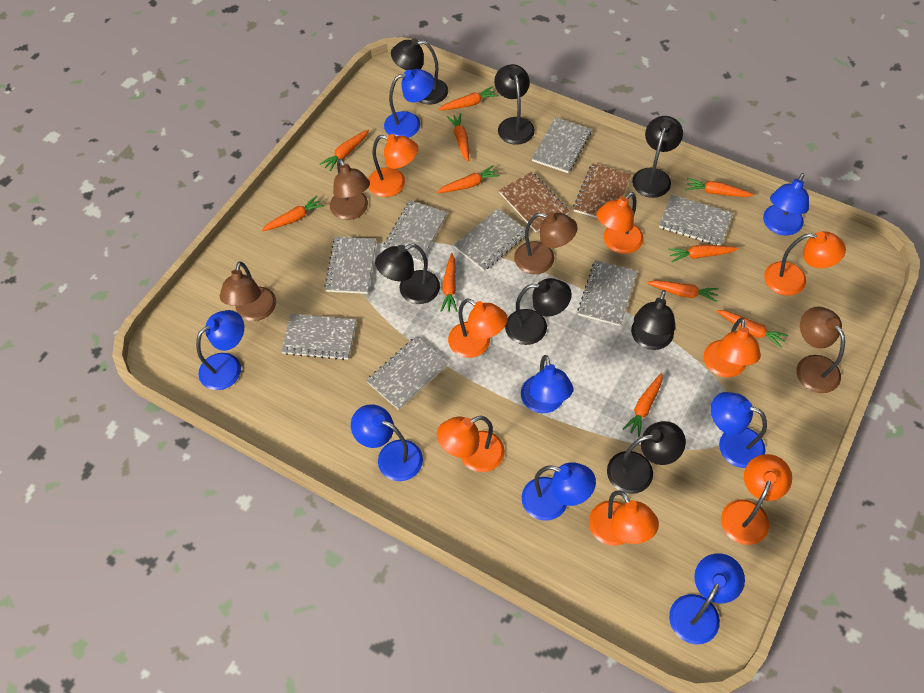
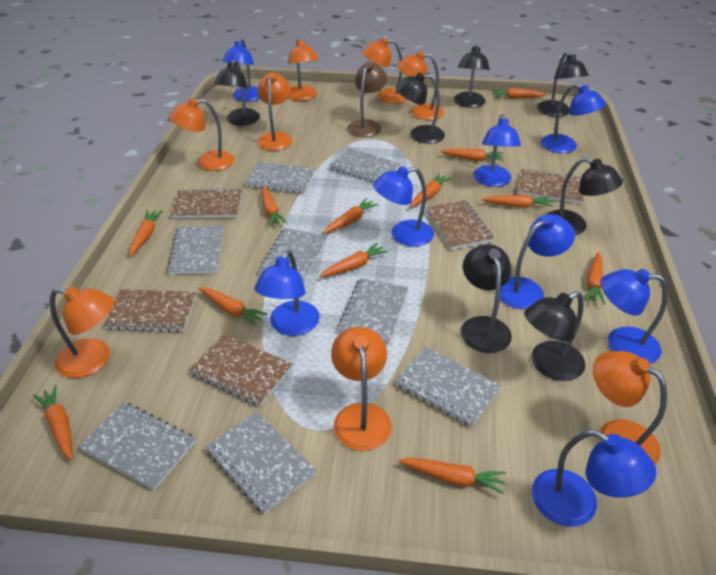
brown lamp: [220,261,276,321] [330,158,370,220] [514,212,578,274] [796,306,845,393] = 4 -> [347,62,387,137] = 1
brown notebook: [499,172,569,232] [573,163,631,218] = 2 -> [103,289,196,332] [170,188,242,218] [189,334,293,406] [425,200,494,250] [517,168,583,204] = 5
orange carrot: [262,196,324,231] [320,129,369,172] [437,165,500,193] [438,86,498,110] [441,253,457,312] [447,113,469,162] [623,373,663,437] [647,280,719,302] [668,245,739,262] [686,178,754,197] [717,310,788,348] = 11 -> [33,385,73,460] [130,210,163,256] [198,287,268,326] [262,186,287,227] [319,242,388,277] [324,198,378,234] [398,458,506,495] [410,173,452,207] [440,149,503,161] [481,195,553,208] [491,88,547,99] [585,252,605,305] = 12

